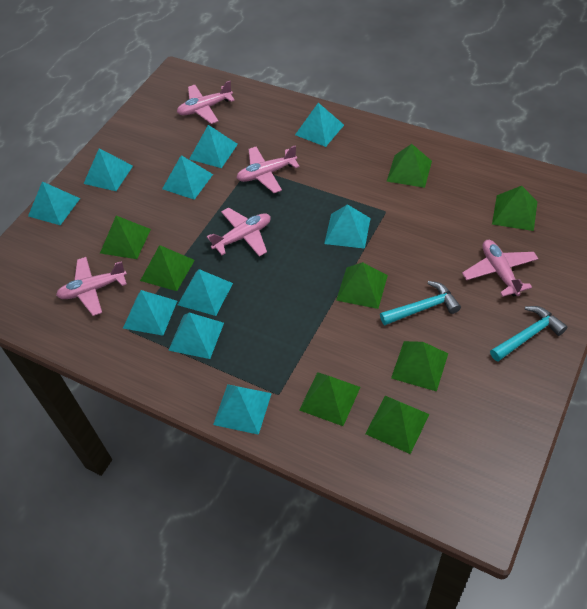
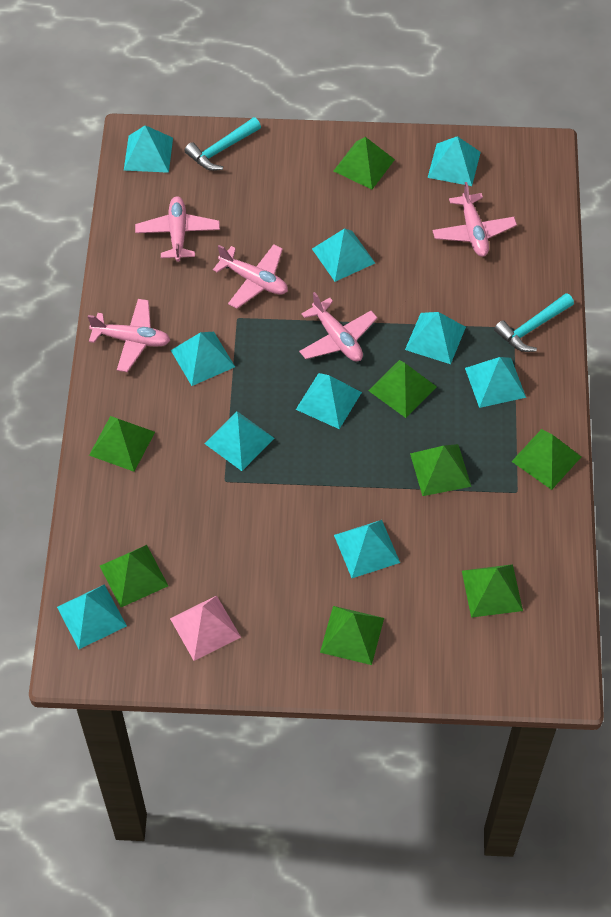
pink pyramid: none = 0 -> [170,596,241,661] = 1

